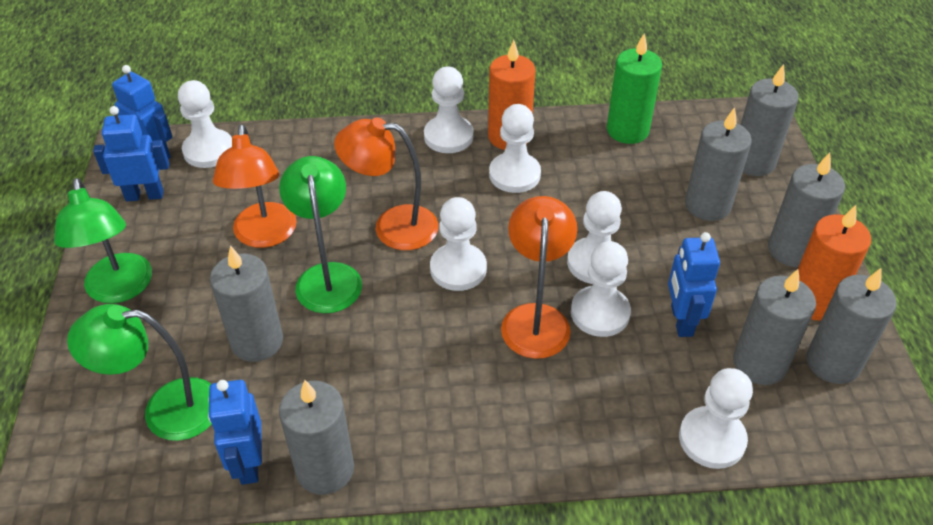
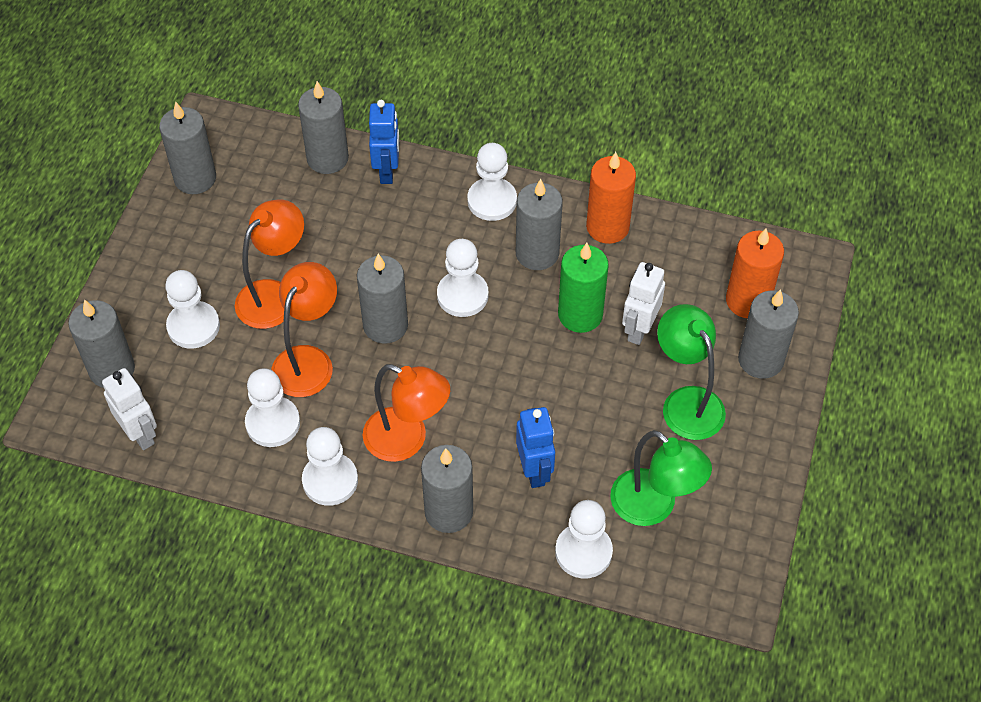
blue robot: [93,106,169,201] [112,65,172,159] [208,380,262,485] [668,232,720,337] = 4 -> [369,100,399,184] [516,407,555,488] = 2
green lamp: [54,178,152,303] [67,304,212,441] [279,156,362,313] = 3 -> [610,430,712,526] [657,304,726,440] = 2
white pawn: [178,80,232,168] [424,67,474,153] [430,197,487,291] [489,104,541,193] [567,191,622,284] [571,241,631,337] [679,368,753,469] = 7 -> [165,270,220,349] [245,368,300,447] [302,427,358,506] [437,239,488,317] [467,143,517,221] [555,500,613,579] = 6
white robot: none = 0 -> [102,368,157,450] [622,262,665,345] = 2

